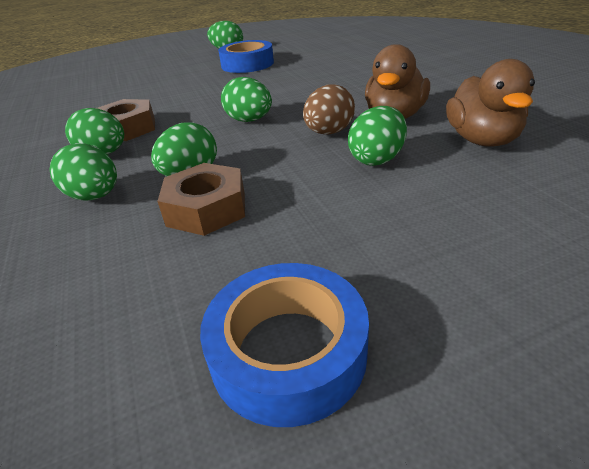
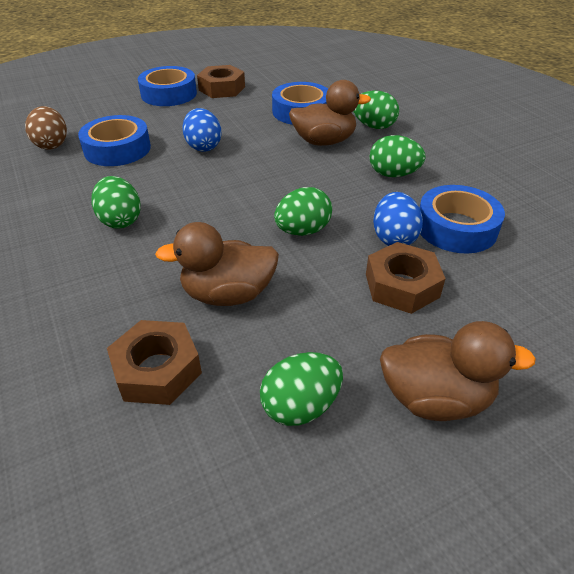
blue egg: none = 0 -> [183,108,221,152] [373,192,423,246] = 2
blue tape: [200,263,369,427] [218,40,274,73] = 2 -> [78,115,151,166] [138,66,197,106] [272,82,328,125] [420,185,505,253] = 4
brown duck: [365,44,430,119] [446,59,535,147] = 2 -> [155,222,279,306] [289,80,371,146] [380,321,536,421] = 3
brown nut: [97,99,155,141] [157,163,245,236] = 2 -> [107,320,202,405] [197,65,245,98] [366,242,446,314] = 3
green egg: [50,143,117,200] [65,108,124,155] [151,122,217,176] [207,21,243,49] [221,77,272,122] [348,106,407,166] = 6 -> [91,176,141,229] [260,352,343,426] [274,187,332,236] [353,91,399,129] [370,135,426,177] = 5

